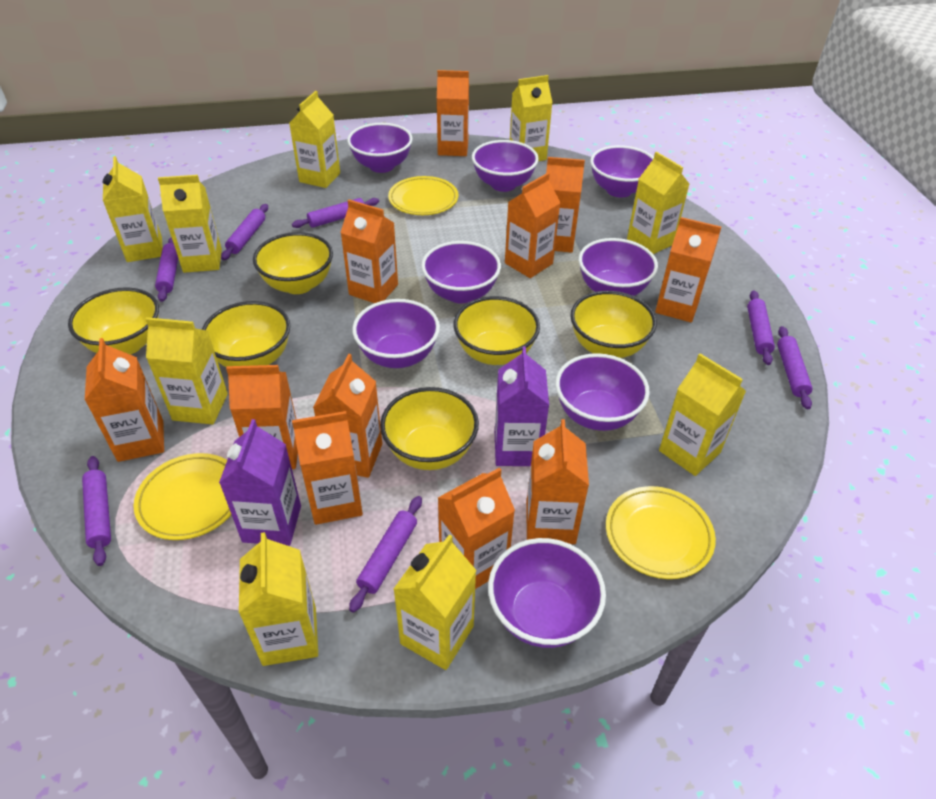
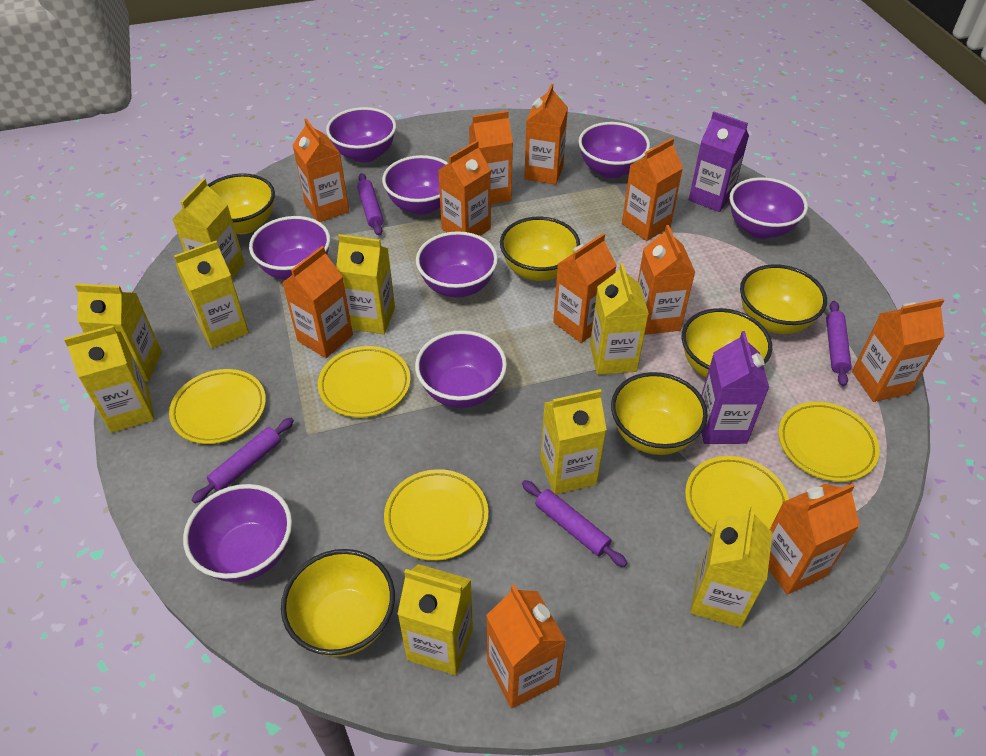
purple rolling pin: [82,456,111,566] [155,237,178,302] [221,204,268,260] [292,198,379,228] [349,496,422,613] [747,290,775,365] [777,326,813,409] = 7 -> [191,418,294,503] [357,173,383,236] [522,480,627,567] [826,301,852,386] = 4
yellow plate: [134,453,231,540] [388,176,458,215] [606,486,716,579] = 3 -> [169,369,266,444] [318,346,411,418] [384,469,488,561] [685,456,789,534] [778,402,880,482] = 5

